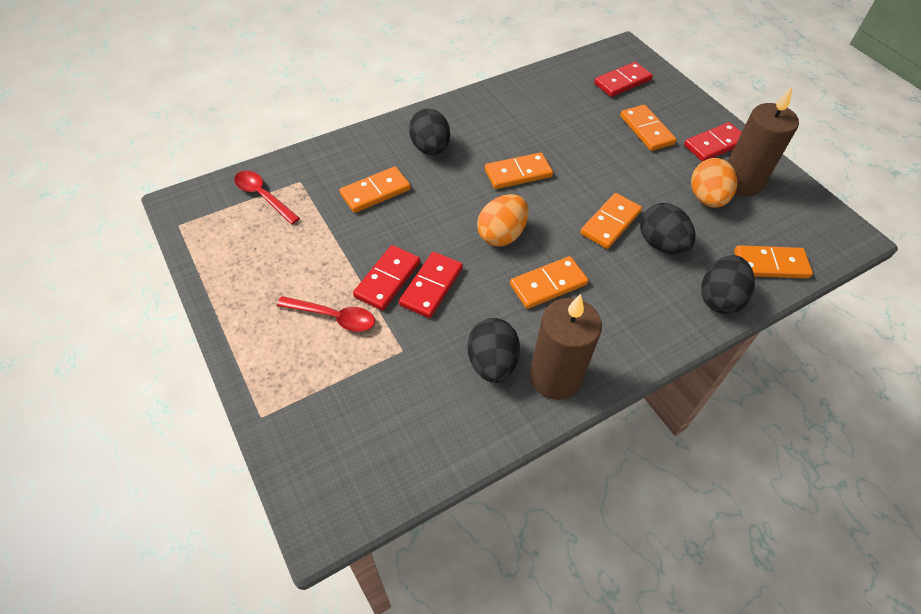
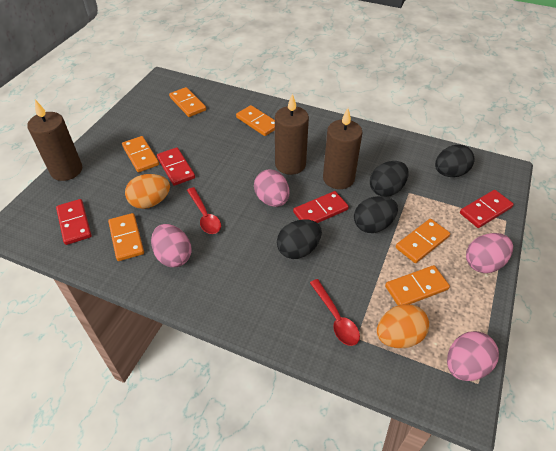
brown candle: [530,294,602,400] [728,87,799,196] = 2 -> [27,100,82,181] [275,93,309,175] [323,108,362,189] = 3
pink egg: none = 0 -> [151,224,192,267] [254,169,289,207] [447,331,499,381] [466,233,513,273] = 4

